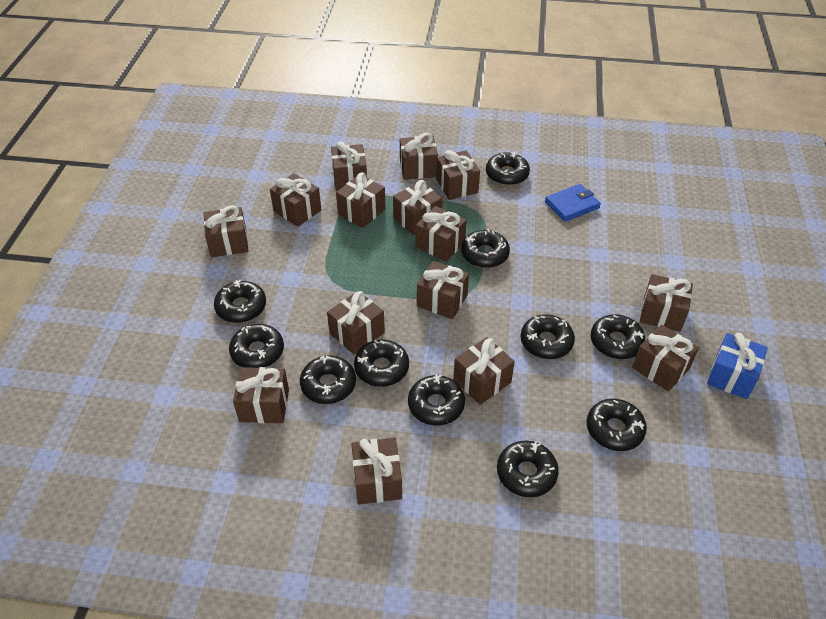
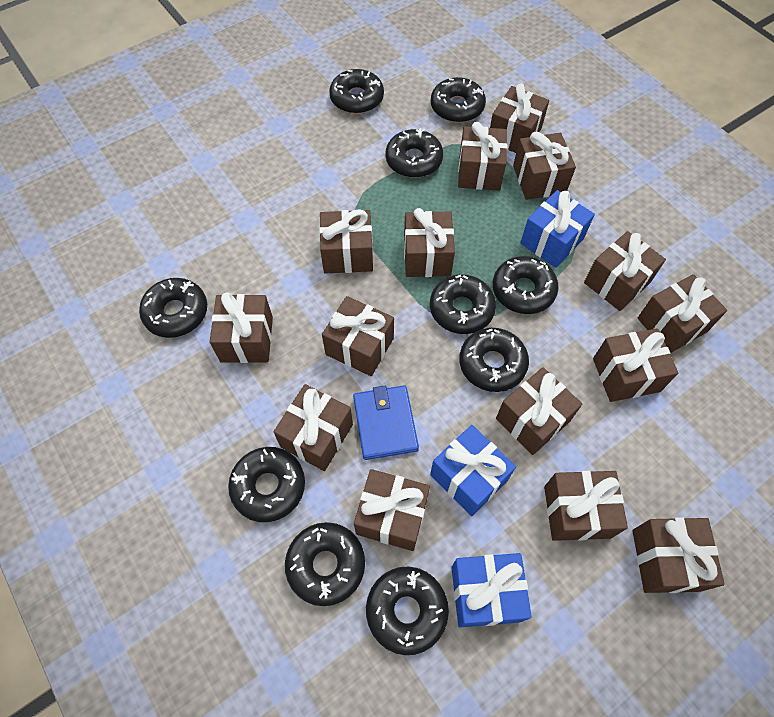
black donut: [214,280,266,323] [229,324,284,368] [300,355,356,404] [354,340,409,387] [408,374,465,425] [461,229,510,268] [486,152,530,185] [497,441,559,497] [521,314,575,359] [586,399,647,451] [591,314,645,359] = 11 -> [139,278,207,338] [228,447,305,522] [285,522,365,606] [329,69,384,114] [366,567,449,655] [386,128,443,178] [430,274,496,334] [431,77,486,123] [459,328,529,392] [493,256,559,314] = 10
blue gift: [707,333,768,399] = 1 -> [430,425,516,516] [451,553,532,627] [520,190,595,268] = 3

